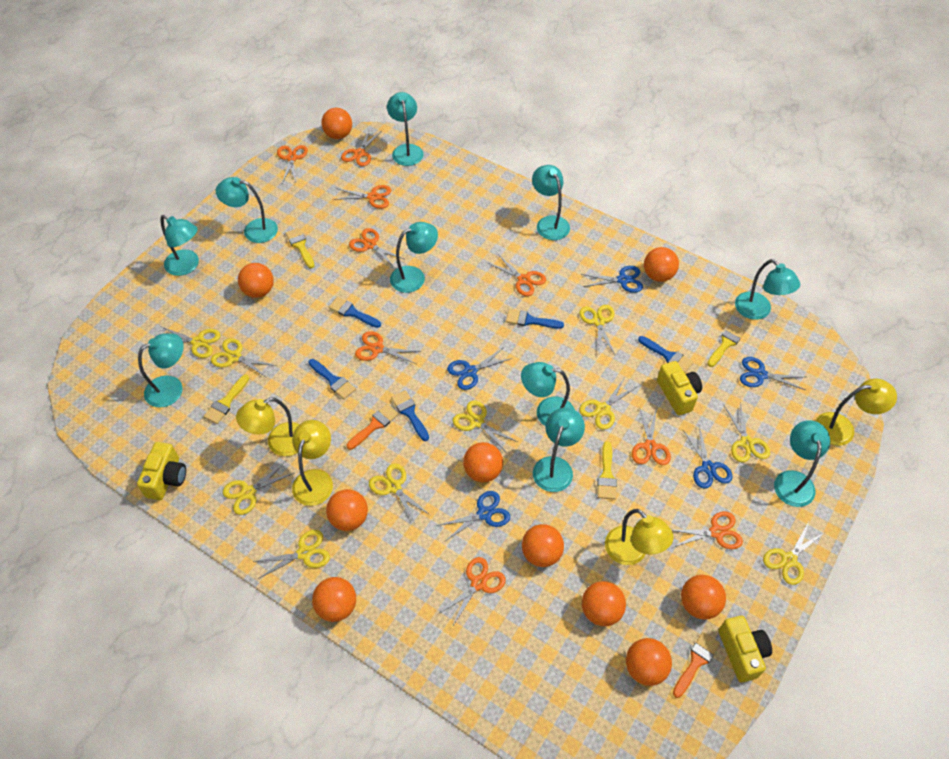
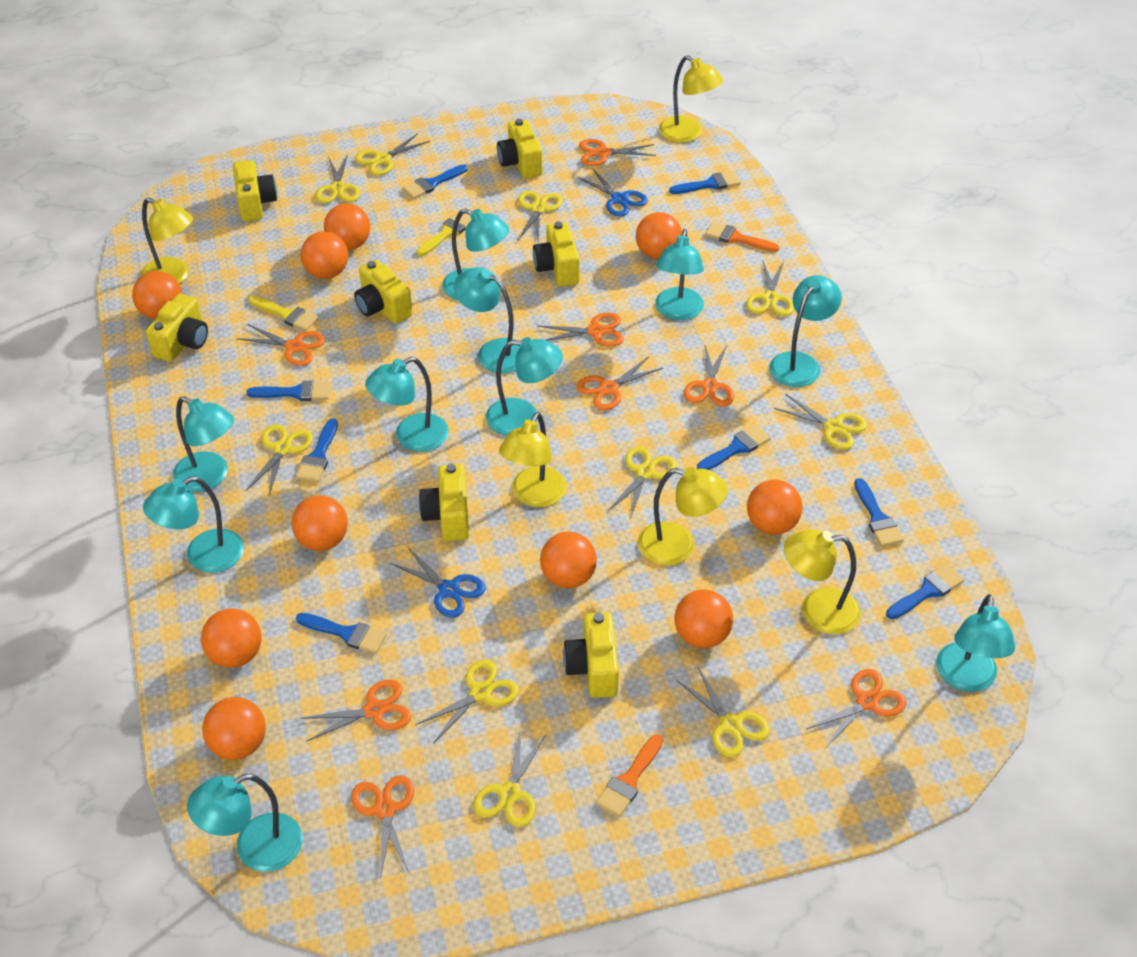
blue brush: [308,359,356,399] [329,297,381,328] [391,390,429,441] [506,309,564,329] [638,336,693,373] = 5 -> [246,381,330,401] [296,418,338,483] [296,613,387,654] [403,164,468,199] [669,171,741,194] [697,424,771,470] [854,478,904,547] [886,564,964,619] = 8
blue scissors: [436,491,510,542] [447,347,513,390] [581,266,643,293] [683,426,733,489] [740,357,805,390] = 5 -> [390,547,485,618] [577,169,648,217] = 2
orange scissors: [277,145,308,183] [334,185,391,209] [341,130,381,166] [349,228,404,268] [355,331,421,364] [438,557,506,627] [488,254,546,296] [632,406,671,465] [672,511,743,549] = 9 -> [236,324,325,366] [300,679,411,742] [351,775,414,879] [537,312,624,347] [576,356,663,410] [579,139,656,166] [683,345,734,406] [807,669,907,749] = 8
yellow brush: [204,375,249,424] [285,228,315,268] [597,441,617,500] [707,323,745,367] = 4 -> [248,296,318,331] [416,212,472,256] = 2
yellow camera: [137,442,186,500] [657,361,702,416] [718,616,772,682] = 3 -> [146,294,208,362] [233,160,277,221] [354,260,412,324] [419,464,469,541] [497,119,542,178] [533,221,579,286] [563,612,619,698] = 7
yellow lamp: [236,398,299,456] [292,420,333,506] [605,509,674,565] [815,379,897,446] = 4 -> [140,198,193,284] [499,412,567,507] [638,467,728,566] [659,56,723,143] [784,529,861,635] = 5

